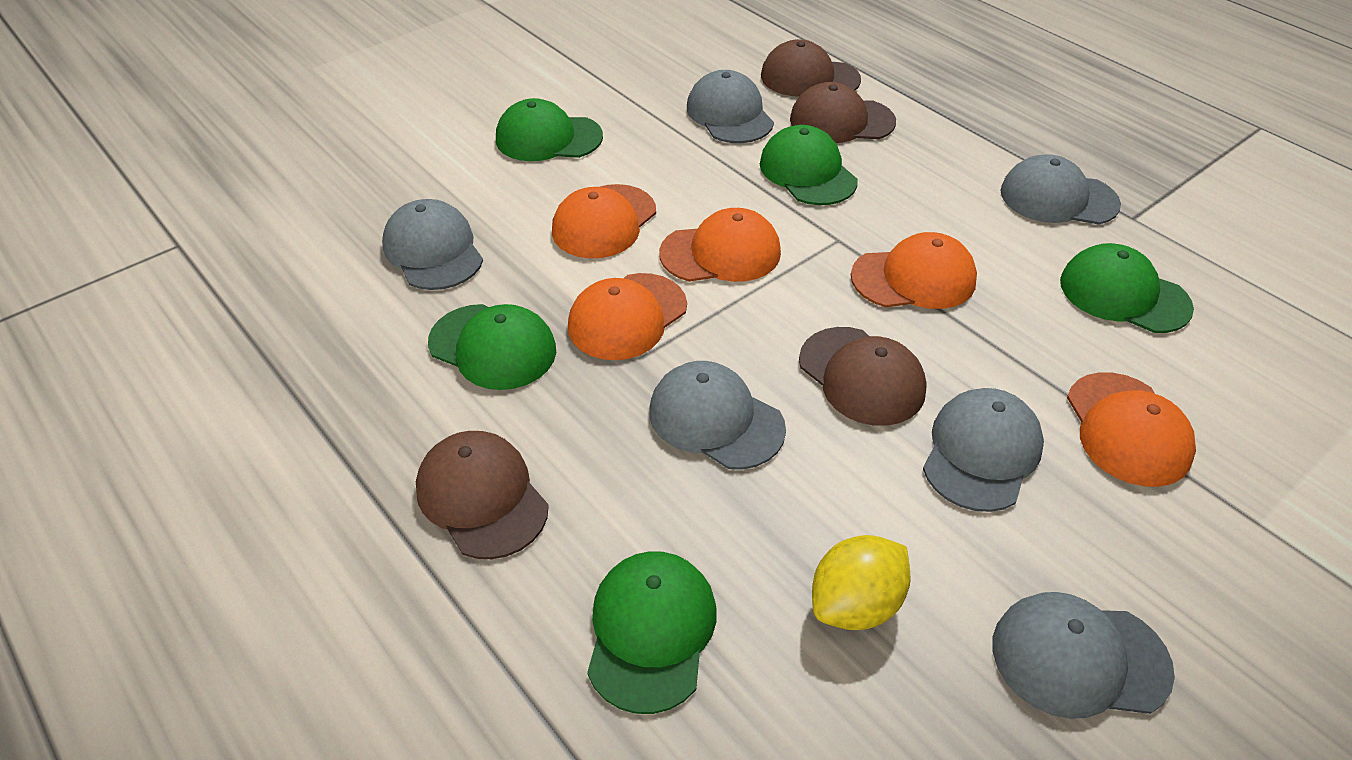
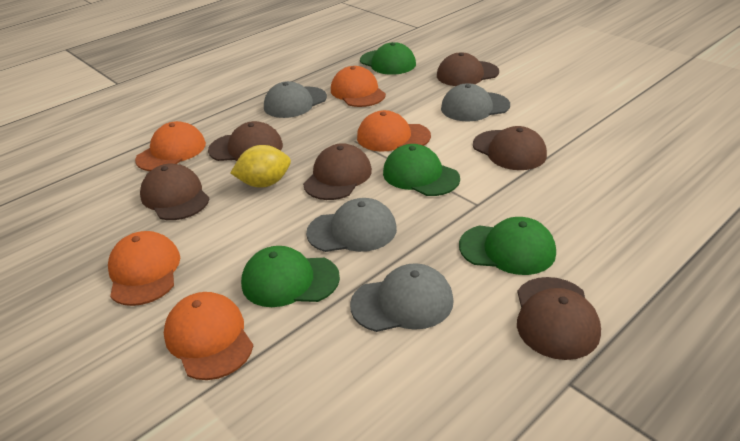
brown cap: [416,431,549,559] [761,39,861,97] [790,82,896,143] [799,327,927,426] = 4 -> [140,164,209,220] [208,121,283,161] [303,143,372,200] [437,53,499,86] [473,126,547,170] [517,277,601,360] = 6
green cap: [428,304,556,390] [496,98,603,161] [587,551,717,714] [760,125,858,205] [1060,243,1194,333] = 5 -> [241,246,340,307] [360,42,416,75] [383,144,460,196] [459,217,556,275] = 4
grey cap: [382,199,483,290] [649,361,786,470] [687,70,774,143] [923,388,1044,512] [993,592,1175,719] [1001,154,1121,225] = 6 -> [264,81,327,118] [306,198,397,252] [350,263,454,332] [441,83,510,122] = 4

